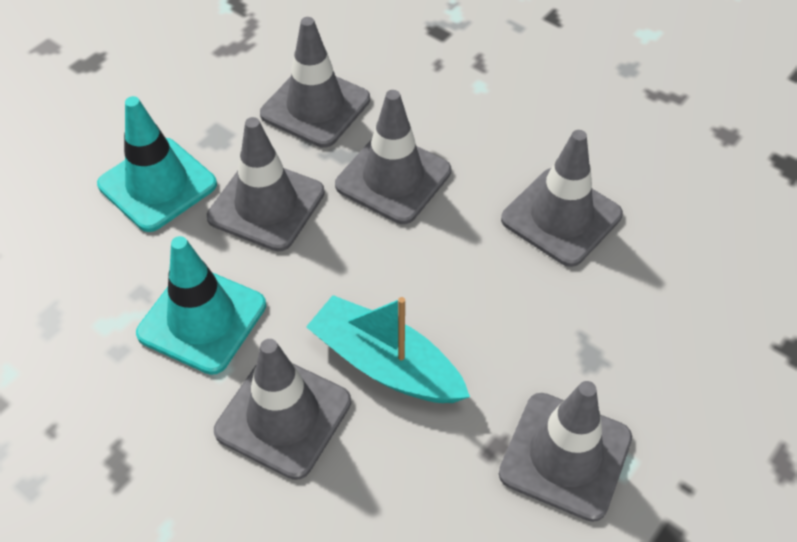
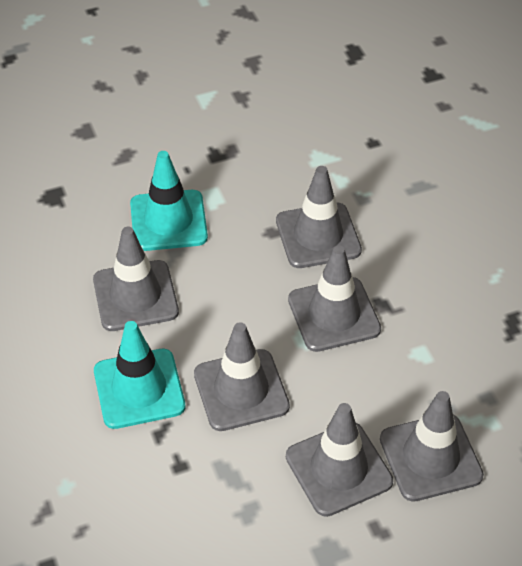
turquoise boat: [306,295,470,403] = 1 -> none = 0

